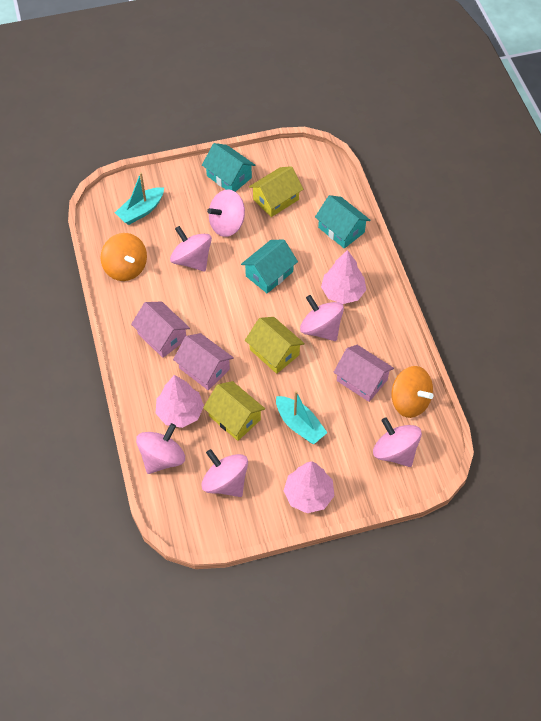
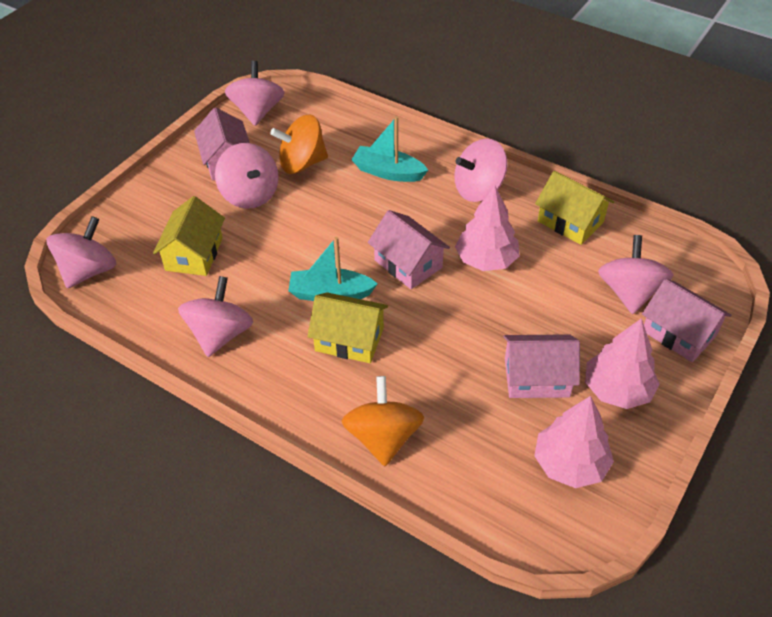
pink house: [131,301,190,358] [173,333,234,390] [333,345,394,402] = 3 -> [194,107,250,181] [368,210,450,289] [503,334,580,398] [642,279,732,362] = 4
turquoise house: [202,143,255,192] [241,239,298,293] [315,195,370,249] = 3 -> none = 0

